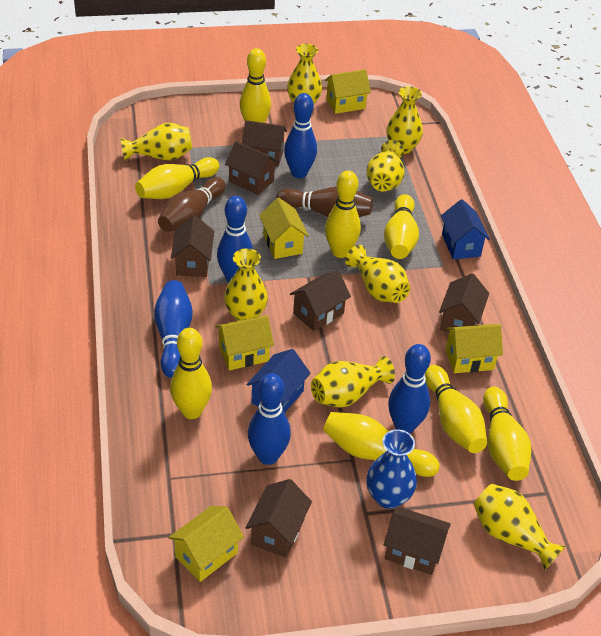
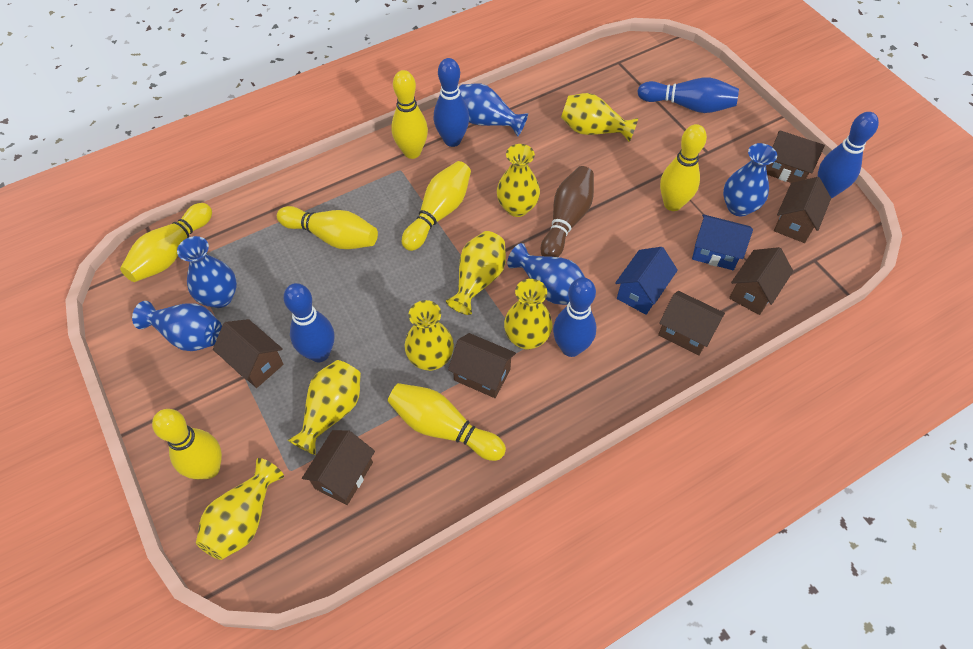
blue vase: [366,429,417,509] = 1 -> [132,301,222,351] [177,236,237,308] [459,83,528,137] [507,243,585,305] [723,143,777,216] = 5
brown bowling pin: [158,177,226,232] [276,186,373,217] = 2 -> [541,166,594,257] = 1
yellow bowling pin: [135,157,219,199] [170,328,212,419] [240,48,271,123] [323,412,440,477] [325,170,361,258] [384,194,419,259] [425,365,487,453] [483,387,531,481] = 8 -> [120,203,212,282] [152,409,222,479] [277,206,378,249] [388,383,506,461] [391,70,428,159] [402,161,471,251] [660,124,707,211] = 7
yellow house: [168,506,244,582] [215,315,274,370] [259,198,309,259] [325,69,371,114] [446,324,503,373] = 5 -> none = 0
yellow vase: [121,123,192,161] [224,248,268,321] [287,44,322,104] [311,356,395,408] [345,245,410,303] [366,140,404,191] [386,86,423,154] [473,484,566,570] = 8 -> [196,458,284,560] [288,360,361,455] [404,300,454,371] [446,231,506,315] [497,144,540,217] [504,279,553,350] [561,93,638,142] = 7

